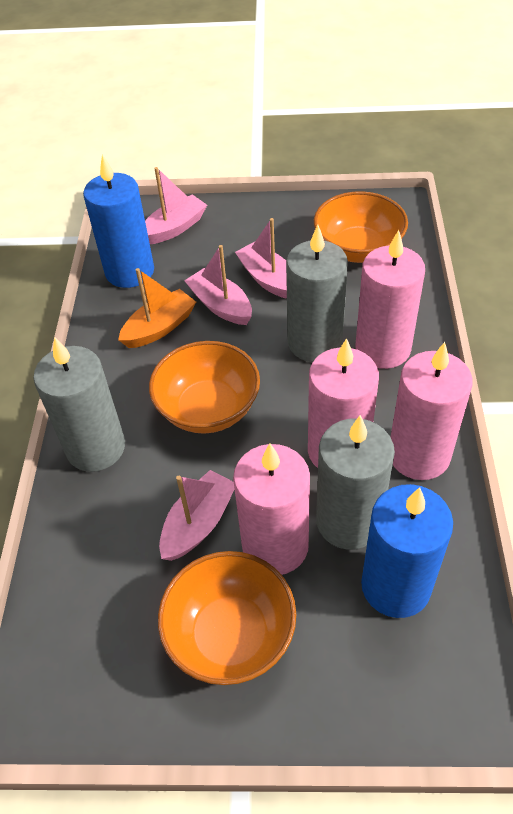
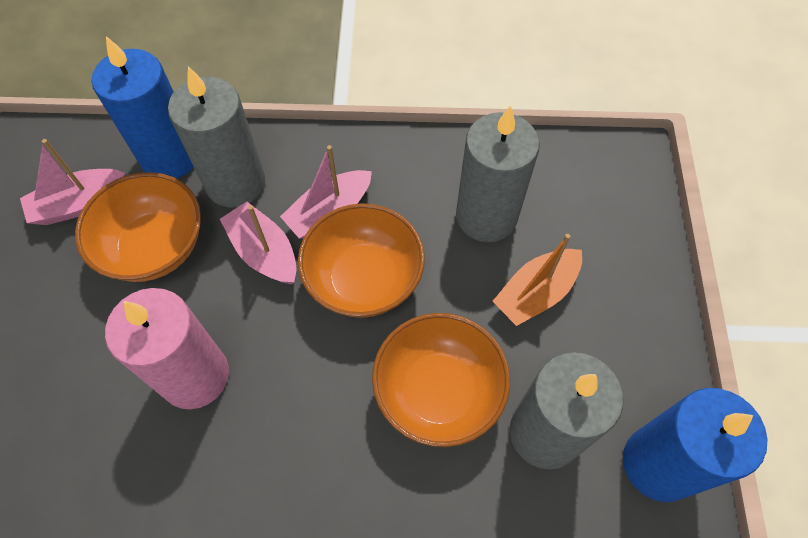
pink boat: [145,167,207,244] [159,470,234,561] [184,245,252,325] [235,218,287,299] = 4 -> [20,139,125,225] [220,201,297,284] [280,145,372,239] = 3
pink candle: [233,443,310,575] [308,338,379,468] [356,230,425,369] [391,342,473,480] = 4 -> [105,288,229,409] = 1

